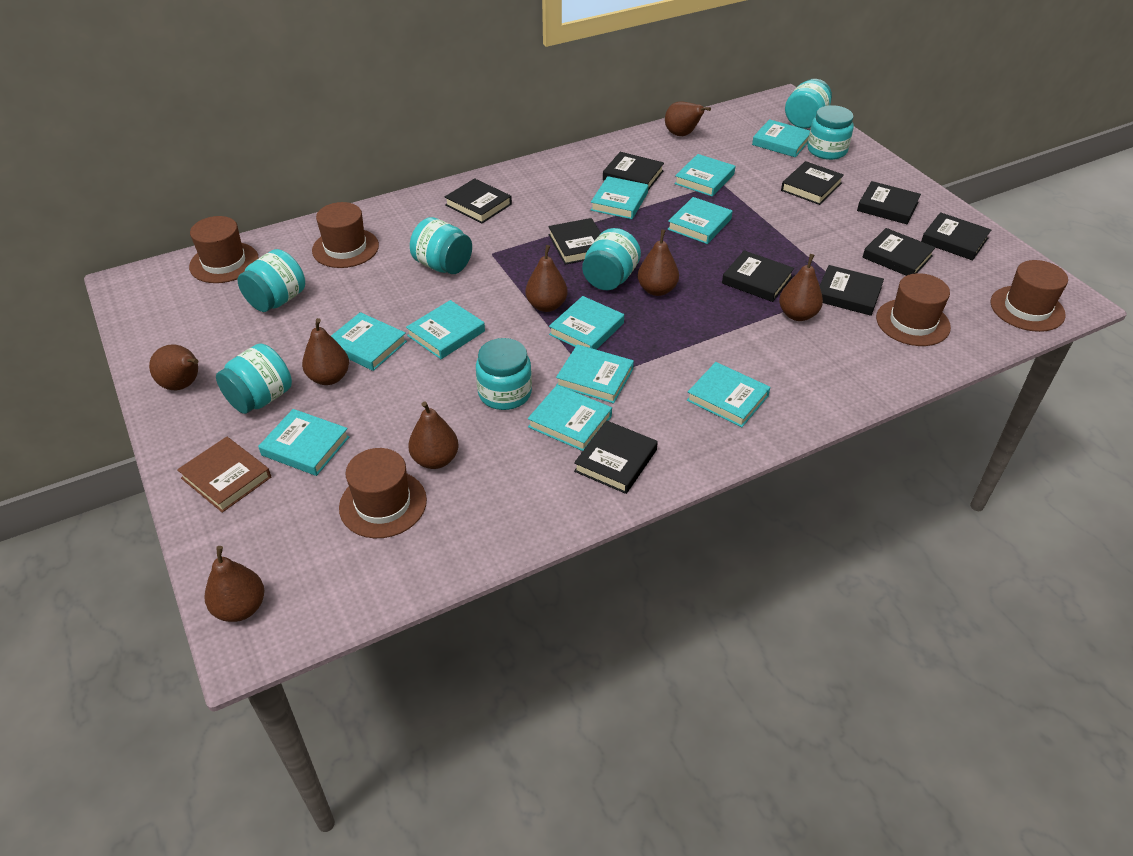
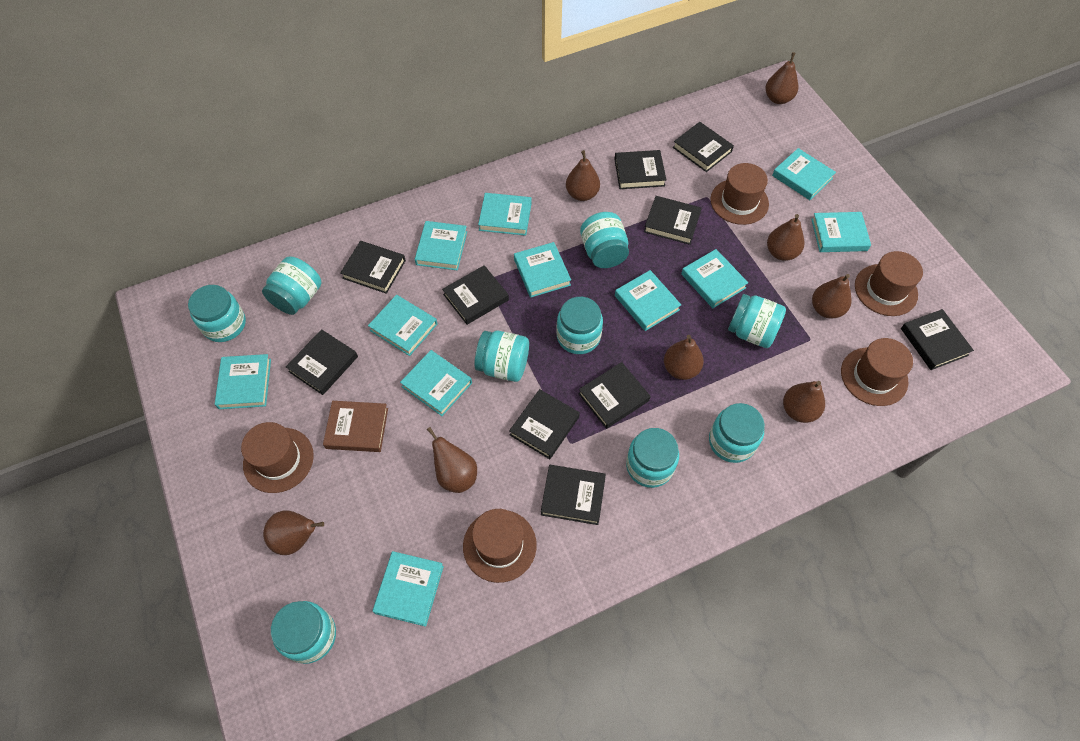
turquoise jar: [216,344,292,414] [237,249,305,312] [410,217,472,274] [476,338,532,410] [582,228,641,290] [785,79,832,129] [807,105,854,160] = 7 -> [188,285,246,342] [262,257,322,315] [271,601,336,664] [474,331,529,382] [557,297,603,354] [580,212,629,268] [626,428,679,488] [709,403,765,463] [728,294,786,348] = 9

